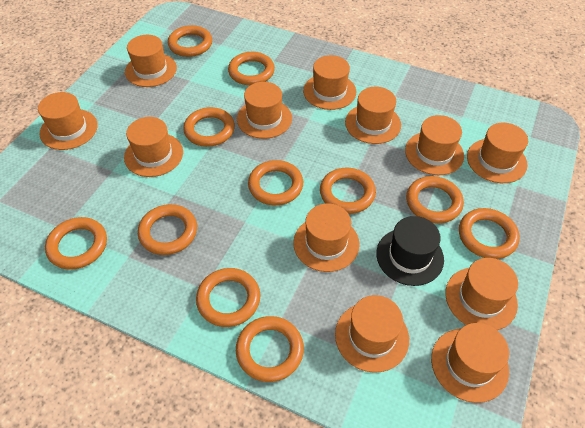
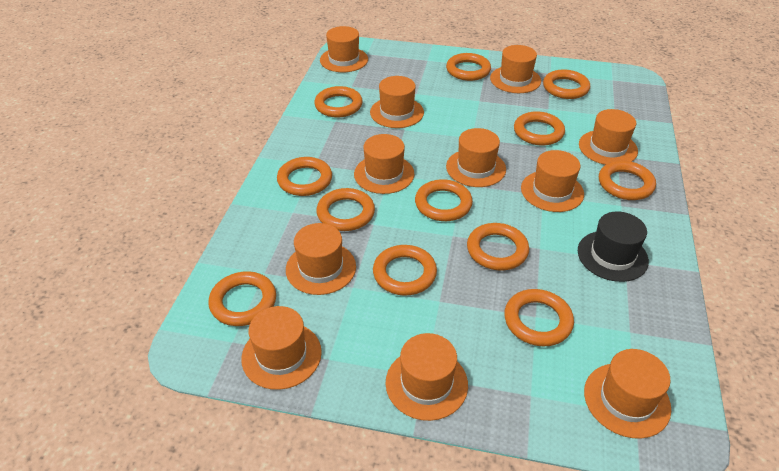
orange hat: [38,92,98,150] [124,117,183,177] [125,35,177,87] [237,82,292,139] [293,203,360,272] [303,55,356,110] [335,295,409,373] [345,87,401,144] [405,115,464,175] [431,323,509,403] [445,258,518,330] [467,123,528,183] = 12 -> [241,306,322,390] [286,223,356,295] [320,26,368,72] [354,134,414,194] [370,76,424,128] [386,333,468,421] [446,128,506,187] [490,45,541,93] [521,150,584,212] [579,109,638,165] [584,349,671,439] = 11
orange ring: [45,217,107,270] [138,204,197,255] [168,25,212,57] [183,107,235,147] [196,268,260,327] [228,52,275,85] [236,316,304,382] [248,160,303,205] [320,168,376,214] [406,176,464,223] [459,208,520,259] = 11 -> [208,271,276,326] [277,157,332,196] [314,86,363,118] [316,188,375,231] [373,245,437,296] [415,179,473,221] [446,53,491,81] [467,223,529,270] [504,289,574,347] [514,111,565,146] [543,70,590,99] [599,161,656,200] = 12

